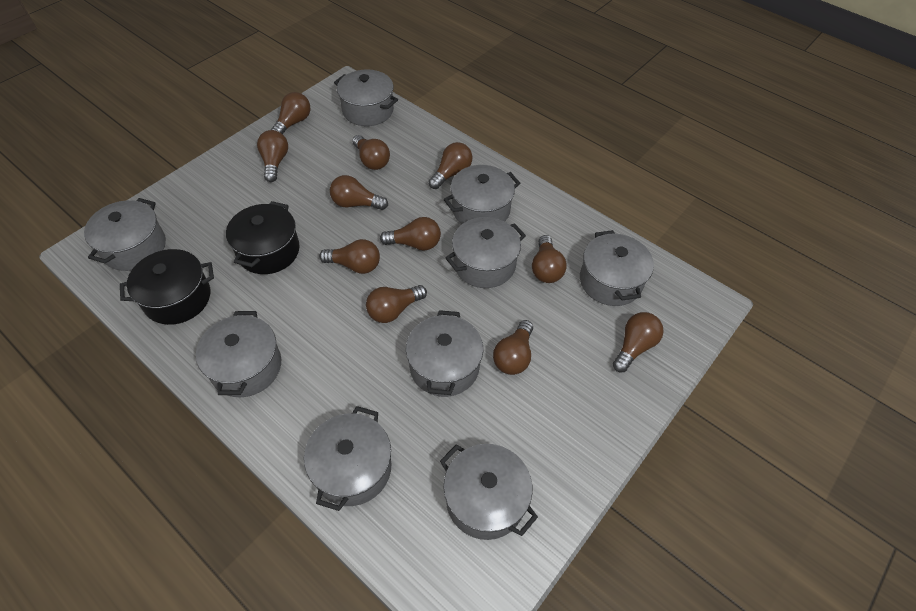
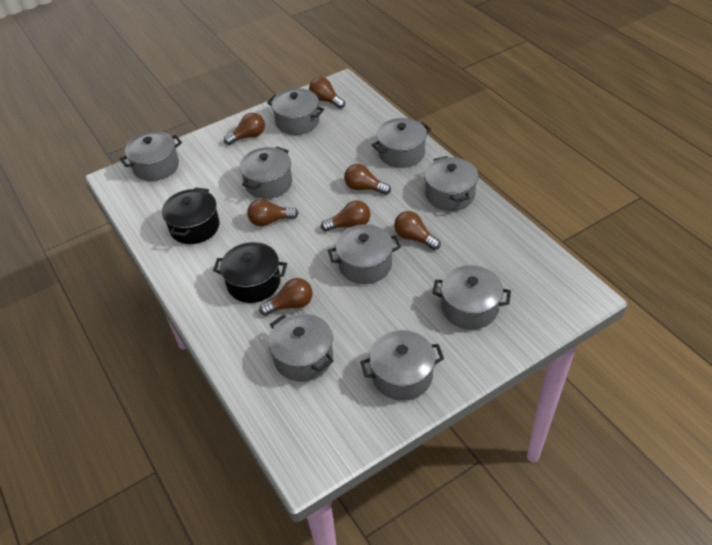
brown light bulb: [257,130,288,182] [271,92,310,134] [319,239,380,274] [330,175,388,210] [353,135,390,170] [366,285,427,323] [380,217,441,251] [428,142,472,189] [493,320,533,375] [532,235,567,283] [613,312,664,372] = 11 -> [224,113,265,145] [247,199,299,226] [259,278,313,316] [309,77,345,109] [321,201,370,232] [344,164,391,195] [394,211,441,250] = 7

